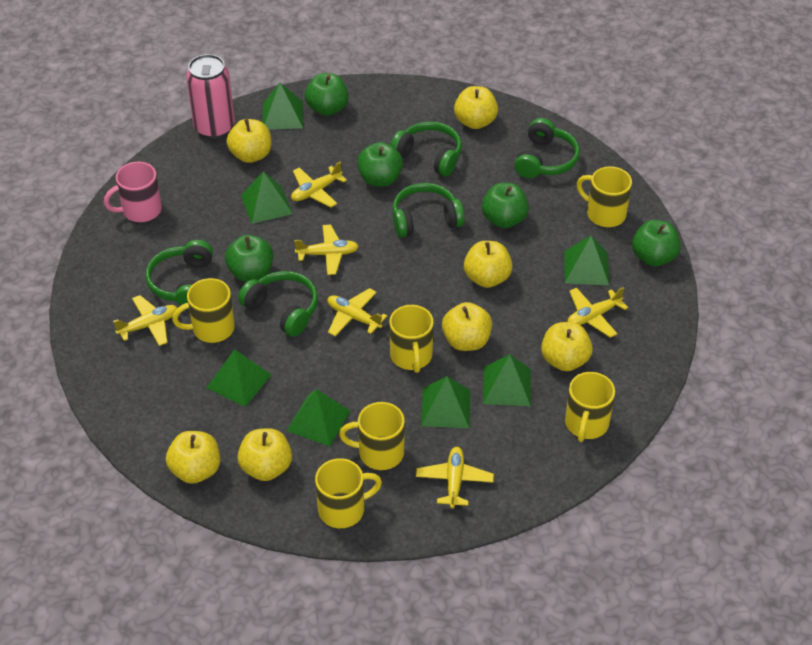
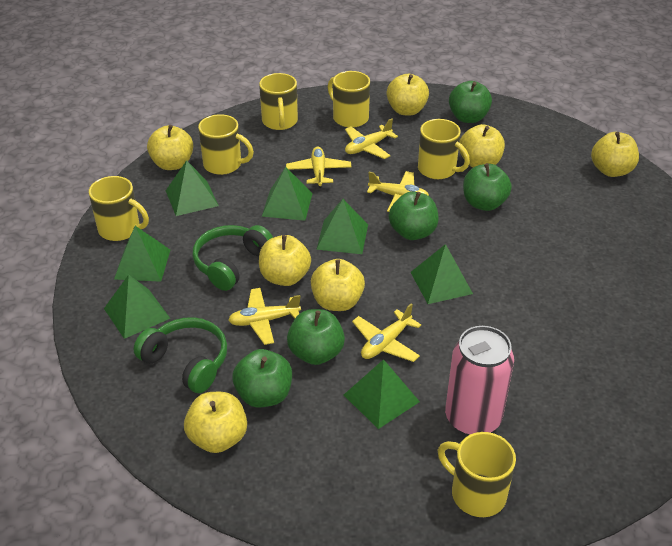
green headphones: [146,240,213,305] [238,271,318,337] [390,121,462,176] [392,183,465,238] [514,118,580,178] = 5 -> [134,317,227,393] [193,225,273,291] = 2
pink mug: [104,162,162,222] = 1 -> none = 0
yellow plane: [113,295,177,346] [291,161,347,208] [294,225,359,275] [327,288,387,336] [416,447,494,508] [568,287,628,338] = 6 -> [228,288,301,345] [286,146,352,188] [345,118,398,159] [352,303,421,362] [367,171,429,212] = 5

